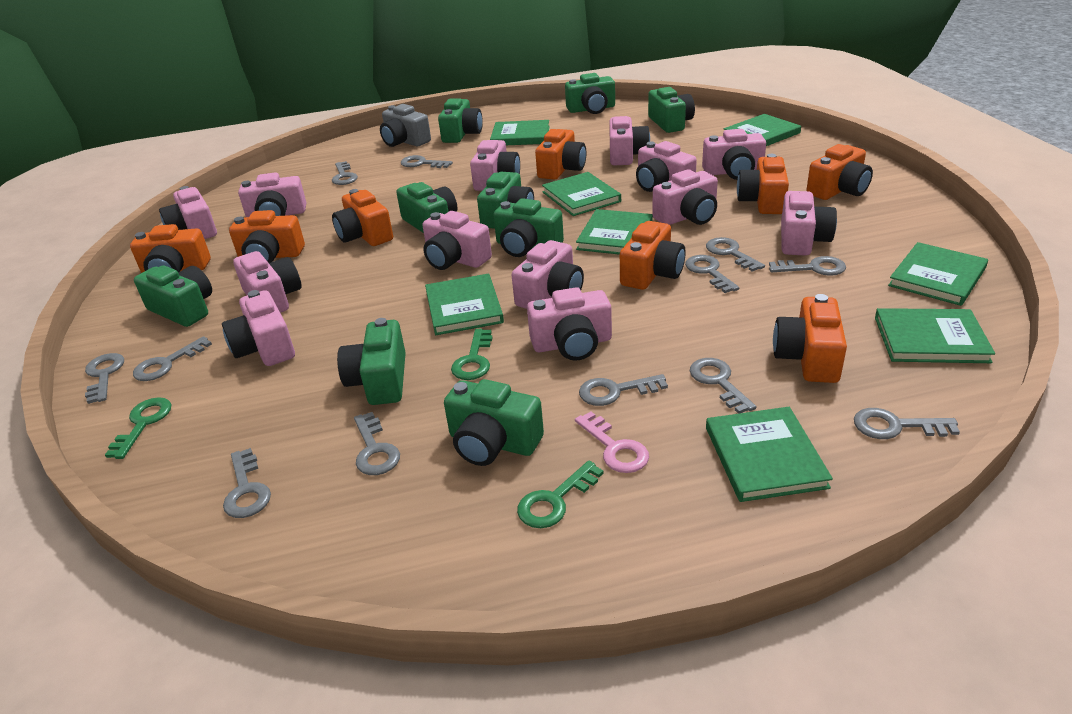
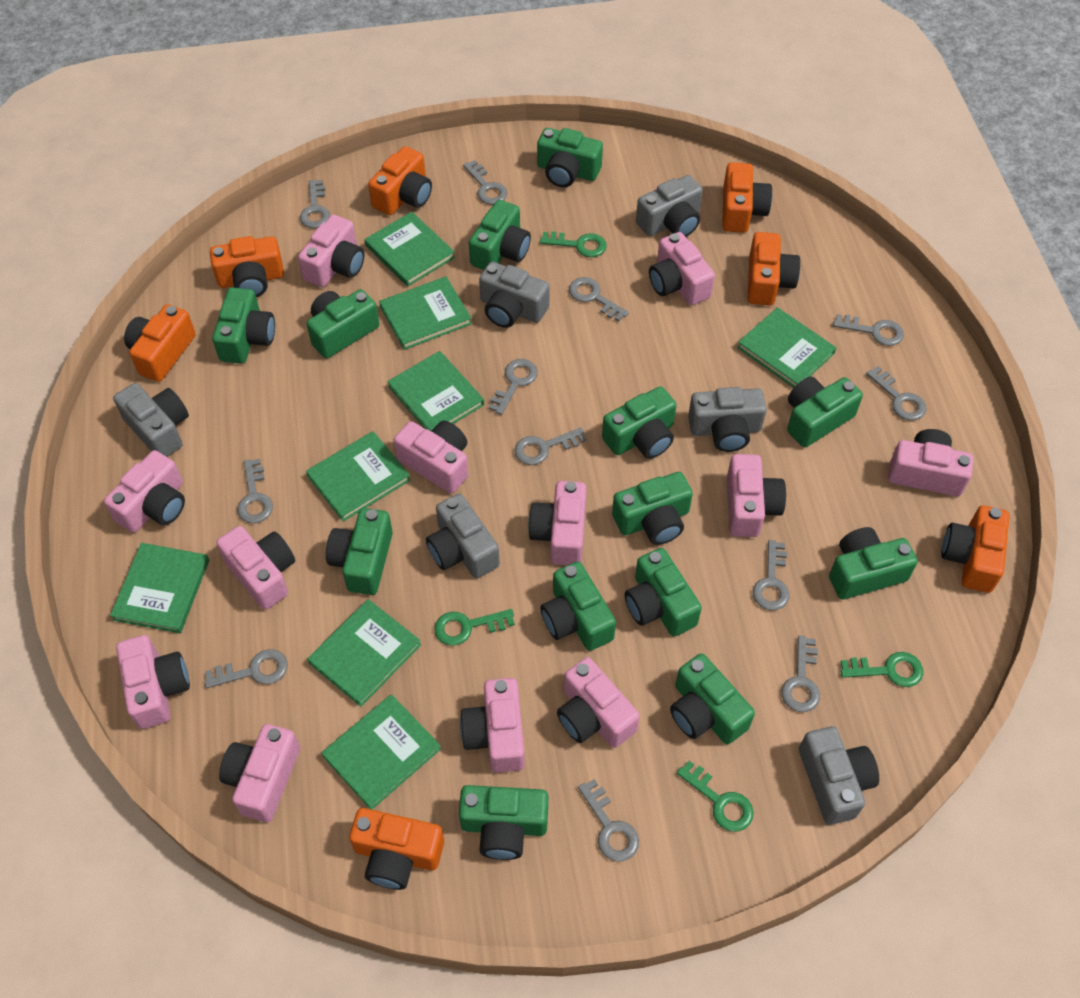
green camera: [134,265,212,327] [337,318,406,405] [396,182,458,233] [438,98,483,143] [444,379,544,466] [477,172,534,229] [493,198,564,257] [565,73,615,114] [648,87,695,133] = 9 -> [212,287,275,364] [307,289,380,358] [326,508,393,595] [459,785,548,860] [469,200,531,270] [537,128,603,187] [540,561,616,651] [602,386,677,459] [612,472,693,545] [625,548,702,636] [670,653,755,744] [787,377,863,447] [829,527,918,599] = 13
green key: [105,397,171,459] [451,329,493,380] [517,460,604,528] = 3 -> [434,609,515,646] [540,231,607,257] [677,761,754,832] [840,652,923,687] = 4
grey camera: [380,104,431,147] = 1 -> [113,383,189,457] [426,494,500,578] [479,262,549,328] [636,175,703,237] [688,387,767,452] [799,726,879,825] = 6
orange camera: [130,224,211,273] [229,210,305,263] [332,189,393,246] [535,129,586,180] [620,221,686,290] [737,154,789,214] [773,294,847,383] [806,144,873,200] = 8 -> [124,304,196,382] [210,236,284,297] [349,808,444,890] [368,146,432,215] [722,162,772,233] [748,232,800,306] [941,505,1010,593] = 7
pink camera: [159,186,217,239] [222,290,295,366] [233,251,301,313] [238,172,306,217] [422,211,492,270] [470,140,520,191] [512,240,584,309] [527,287,612,361] [609,116,650,165] [636,141,697,192] [652,169,718,225] [702,129,766,180] [781,191,837,256] = 13 -> [104,450,185,533] [116,635,190,729] [216,526,295,610] [219,724,300,822] [298,215,364,287] [394,421,468,493] [460,678,525,773] [528,481,587,565] [557,657,640,748] [649,232,715,305] [727,454,786,537] [888,429,973,496] = 12
pink key: [575,411,649,473] = 1 -> none = 0

